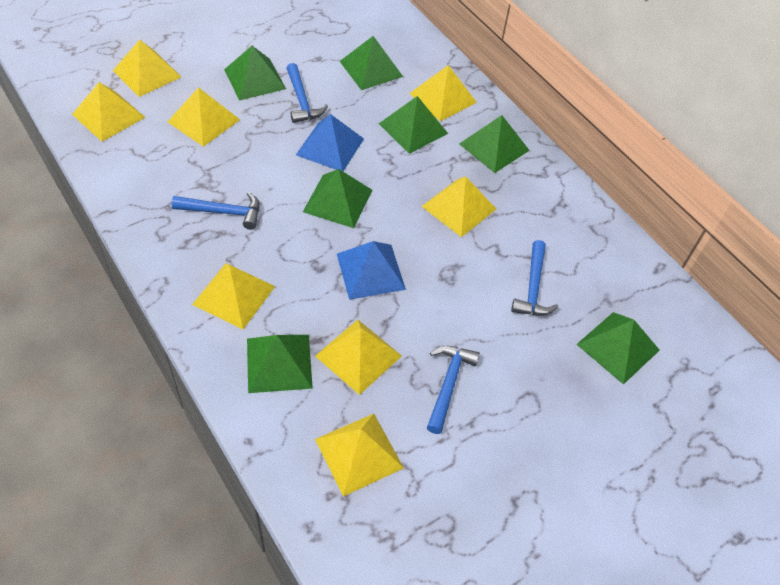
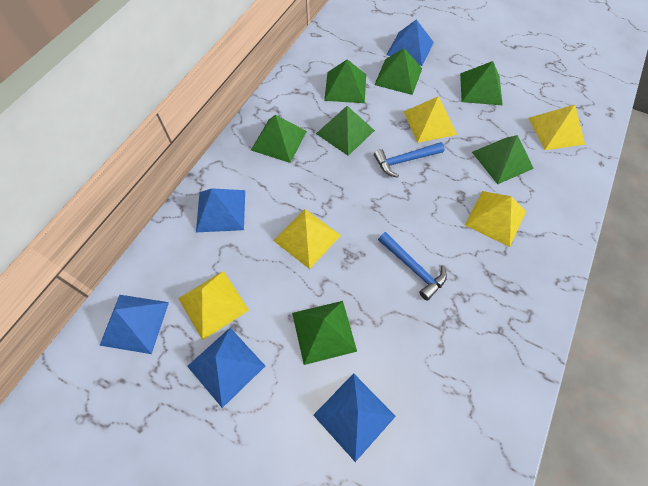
blue hammer: [172,192,260,230] [286,63,328,123] [427,346,480,434] [511,240,558,316] = 4 -> [374,142,445,178] [378,232,447,301] = 2
blue pyramid: [296,114,364,171] [337,241,406,300] = 2 -> [99,295,169,354] [187,328,265,408] [196,188,245,232] [313,373,396,462] [386,19,434,66] = 5
yellow pyramid: [72,82,146,142] [113,40,181,97] [168,87,240,147] [192,263,275,329] [315,320,402,395] [315,414,404,496] [410,65,477,121] [421,176,496,237] = 8 -> [178,271,249,340] [273,209,341,269] [404,96,457,143] [465,191,526,247] [528,105,585,150] = 5

